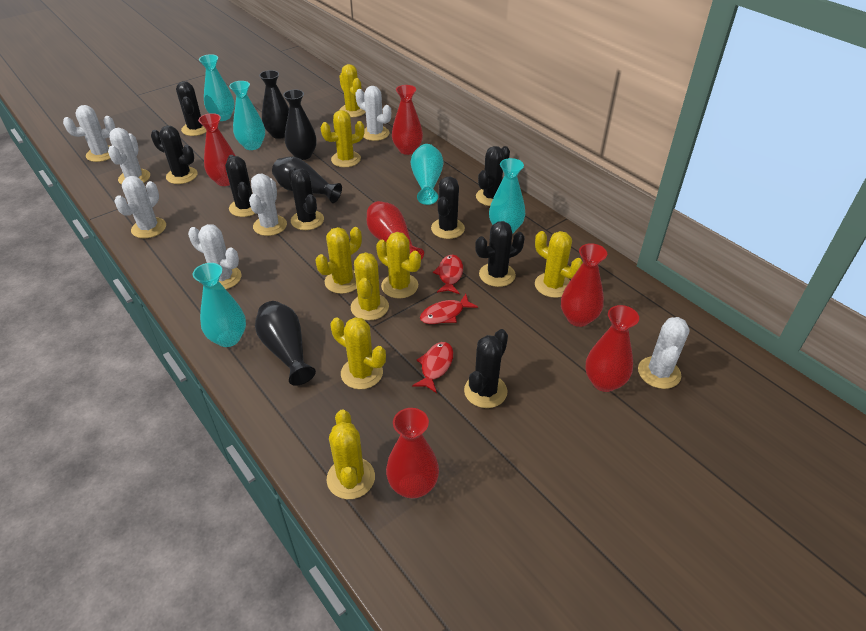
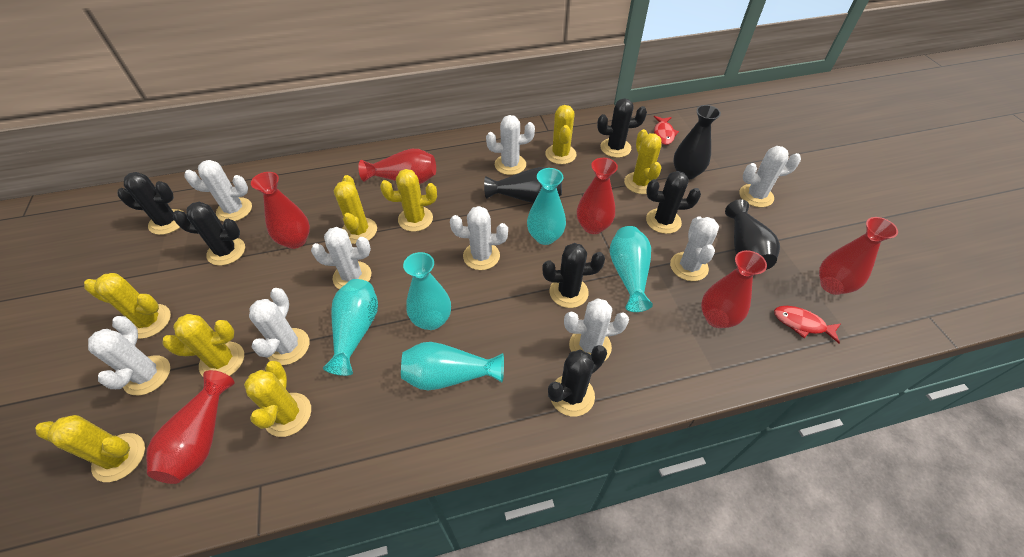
black cactus: [151,126,198,184] [176,81,206,136] [225,155,255,217] [288,167,324,230] [431,177,465,239] [464,329,508,408] [475,221,525,287] [476,146,510,206] = 8 -> [118,172,183,235] [173,202,245,266] [542,243,605,308] [548,345,607,416] [597,98,647,158] [646,171,701,234] = 6
black vase: [255,301,316,386] [259,70,289,139] [272,157,342,203] [283,90,317,160] = 4 -> [484,167,562,203] [673,105,721,180] [725,199,780,270] = 3
red fish: [412,342,453,393] [420,294,478,324] [433,255,463,294] = 3 -> [654,116,679,145] [774,306,841,343] = 2
white cactus: [63,105,115,162] [108,128,150,185] [114,176,166,238] [188,224,241,289] [249,174,287,236] [355,86,391,141] [638,317,690,389] = 7 -> [88,316,170,396] [184,160,252,221] [249,288,310,365] [311,227,371,289] [450,206,508,270] [486,115,535,175] [564,298,629,360] [670,216,719,281] [739,146,801,207] = 9

